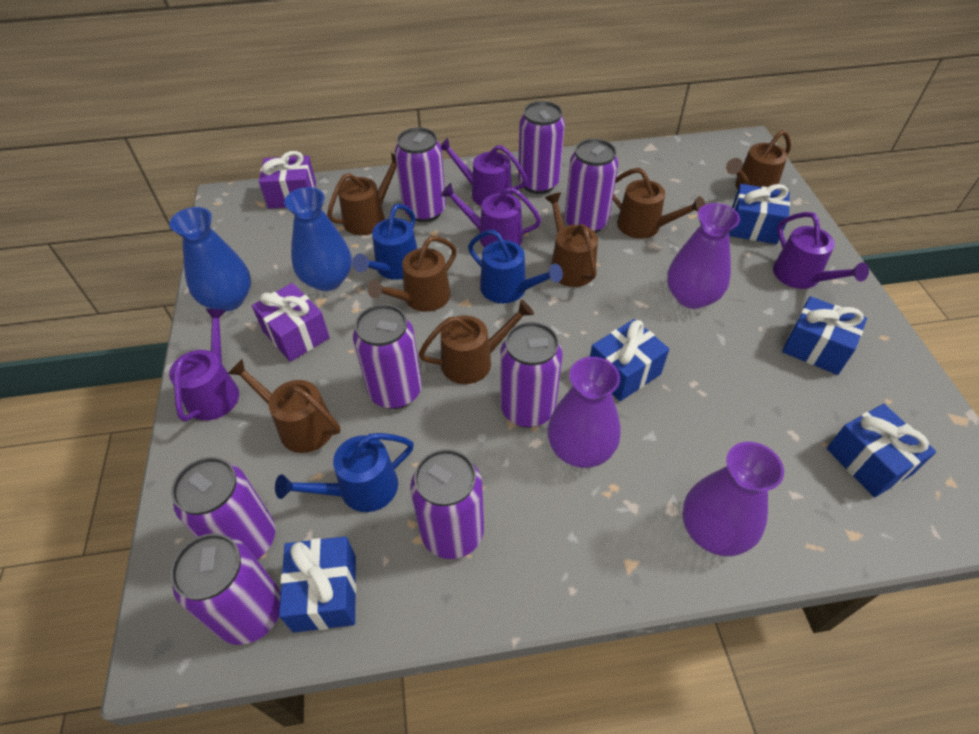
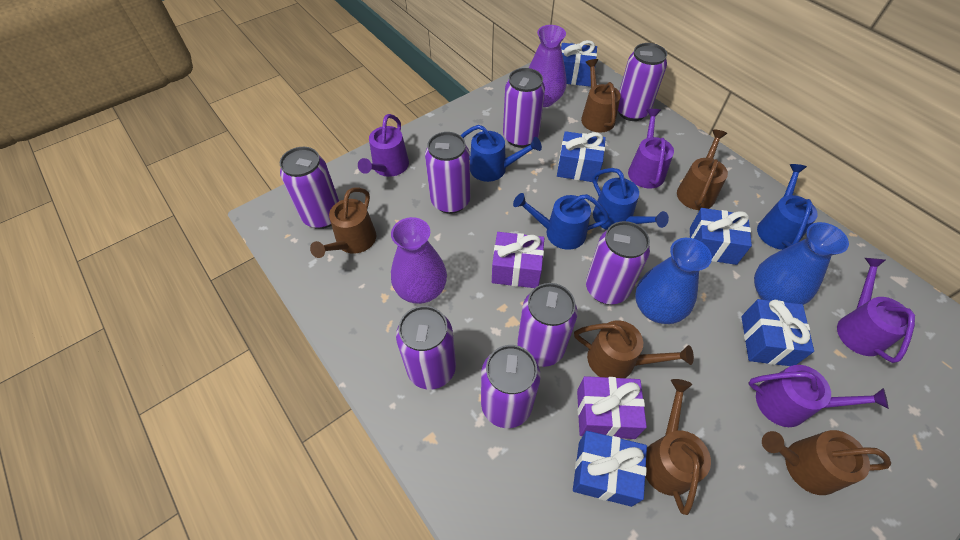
blue watering can: [275,433,414,512] [352,204,417,280] [468,230,563,303] = 3 -> [460,125,542,182] [513,193,609,250] [592,168,669,230] [757,164,818,250] = 4
brown watering can: [227,359,340,453] [327,153,397,235] [367,236,457,312] [419,300,534,384] [545,193,598,287] [612,168,705,239] [726,130,791,190] = 7 -> [310,188,376,258] [574,320,694,378] [581,59,621,132] [645,379,711,515] [677,130,728,210] [762,430,891,495] = 6
purple vase: [547,357,620,468] [667,203,740,309] [683,442,784,556] = 3 -> [391,217,447,304] [529,25,566,107] = 2

